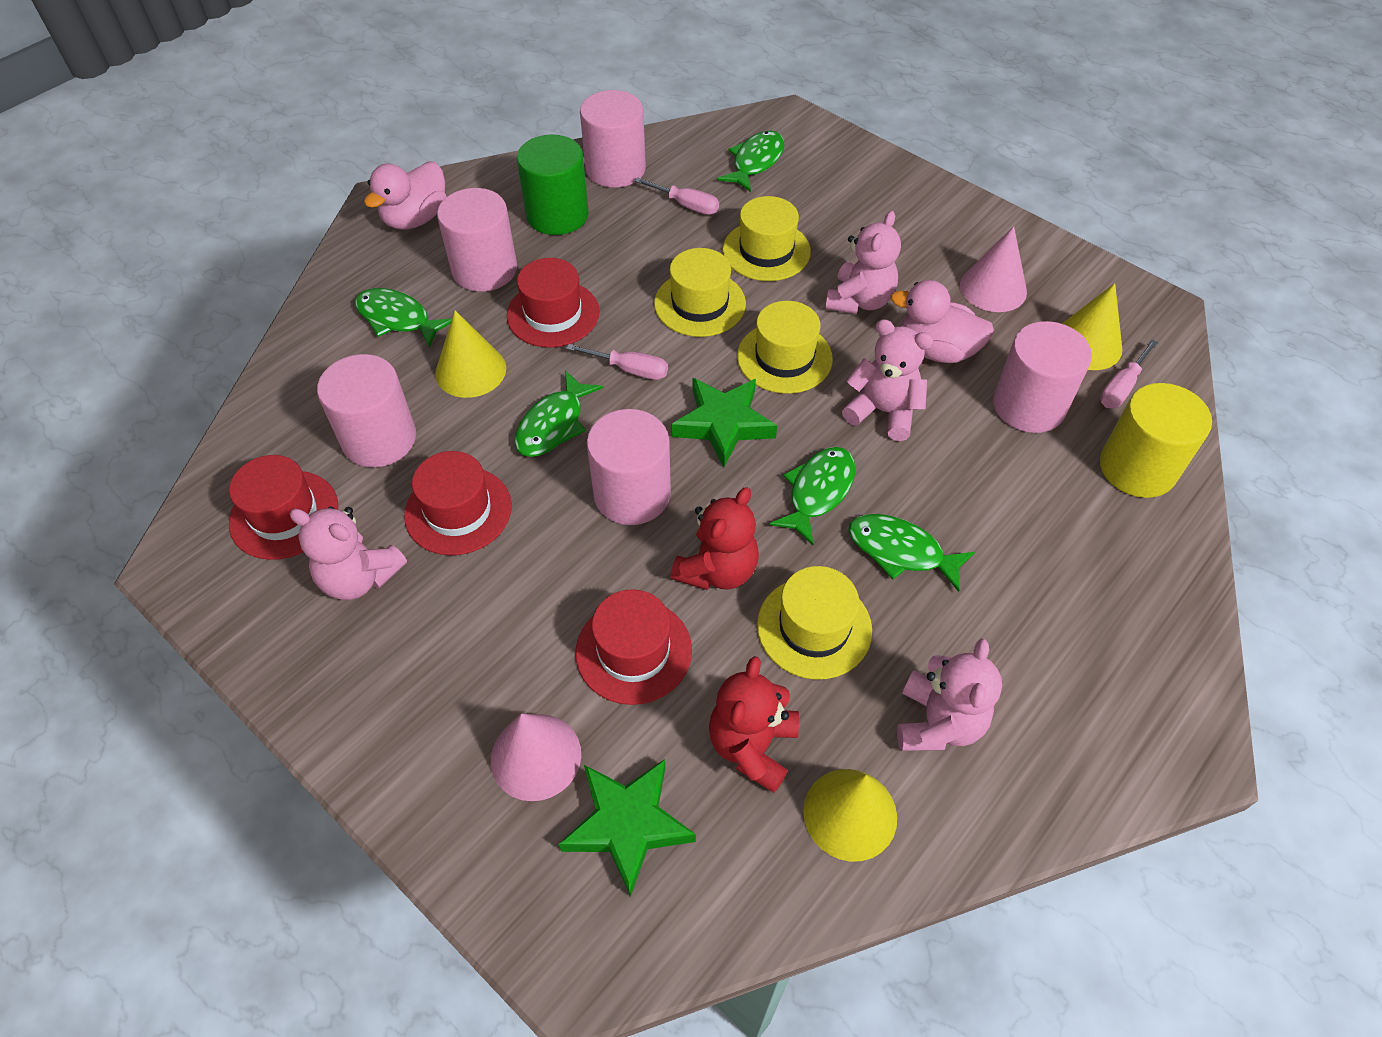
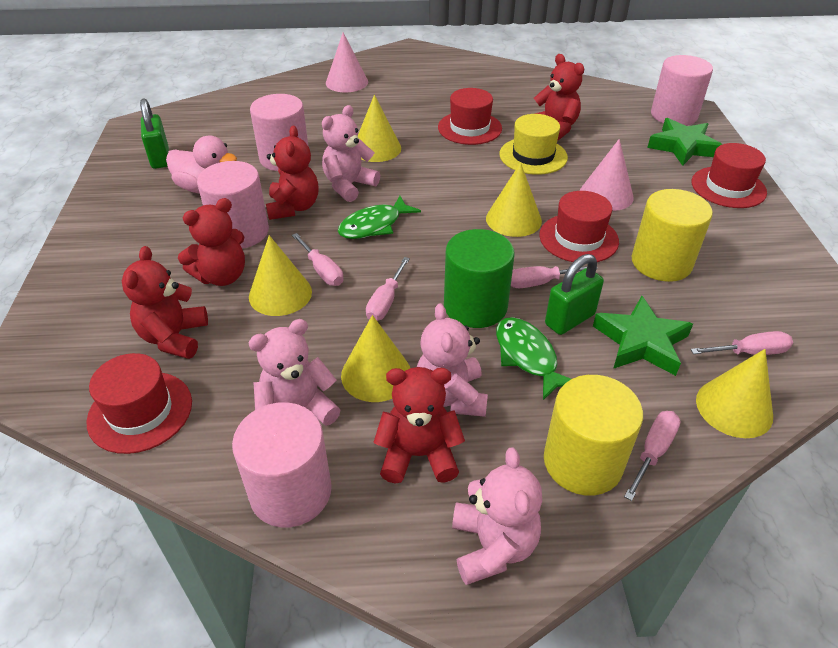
green fish: [355,288,452,348] [514,370,603,457] [717,130,785,192] [769,447,856,545] [848,514,975,592] = 5 -> [338,196,421,239] [496,317,571,400] = 2
green padlock: none = 0 -> [140,99,169,169] [545,254,604,335] = 2
pink cylinder: [317,354,416,467] [437,188,517,292] [580,90,646,188] [587,409,671,525] [993,321,1092,433] = 5 -> [197,161,269,249] [232,402,332,528] [250,94,309,171] [651,55,713,126] = 4
pink duck: [364,162,447,229] [890,280,994,363] = 2 -> [166,136,237,193] = 1
pink screwdriver: [566,344,668,380] [634,177,719,215] [1100,339,1158,408] = 3 -> [292,233,344,286] [366,257,410,321] [511,266,598,288] [624,411,681,501] [690,331,793,355] = 5
red teddy bear: [671,487,759,590] [709,656,799,793] = 2 -> [122,246,208,359] [178,198,245,286] [266,126,318,220] [373,367,465,484] [534,54,584,141] = 5
yellow cone: [435,310,506,398] [803,769,897,862] [1062,283,1122,370] = 3 -> [249,235,312,316] [341,315,410,402] [358,95,401,162] [486,162,542,237] [696,349,773,438] = 5
yellow cylinder: [1100,383,1212,498] = 1 -> [544,375,643,496] [632,189,713,282] = 2
yellow hat: [654,248,746,337] [723,196,811,281] [737,301,833,394] [757,566,872,680] = 4 -> [499,114,568,175] = 1

